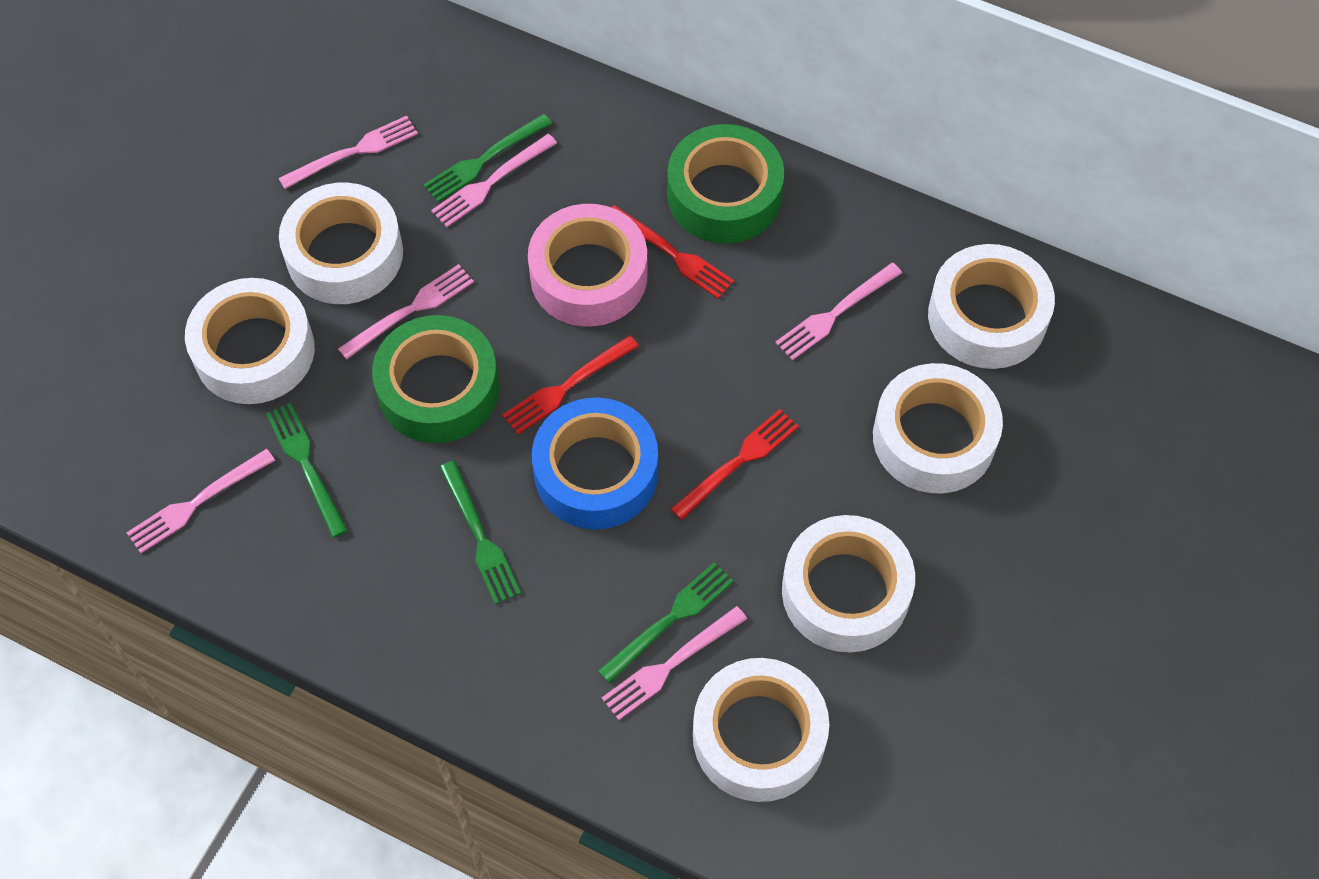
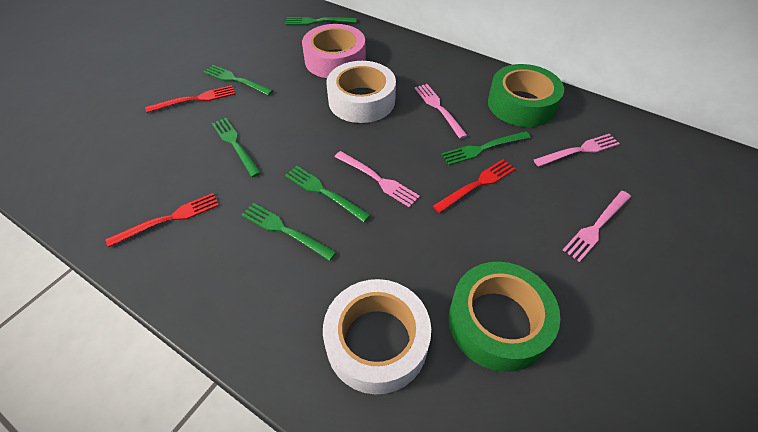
blue tape: [532,397,658,529] = 1 -> none = 0
green fork: [266,403,348,538] [423,114,552,202] [440,461,521,604] [598,562,734,683] = 4 -> [203,65,274,95] [212,118,261,177] [241,203,336,261] [285,17,357,25] [285,166,371,222] [442,131,531,165] = 6
pink fork: [126,449,275,553] [278,115,418,189] [338,264,474,360] [431,134,557,227] [602,606,747,720] [775,263,902,361] = 6 -> [335,151,420,207] [415,84,468,139] [534,134,620,167] [563,191,631,262] = 4
white tape: [185,278,315,404] [279,182,403,304] [693,658,829,802] [782,515,915,653] [873,363,1003,493] [928,244,1055,369] = 6 -> [323,279,431,394] [326,61,396,123] = 2

